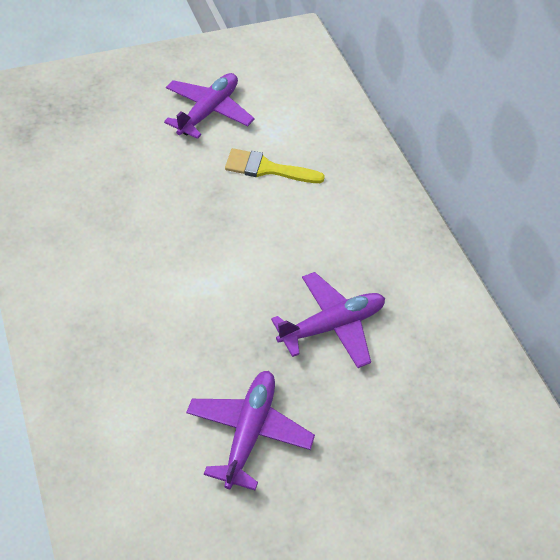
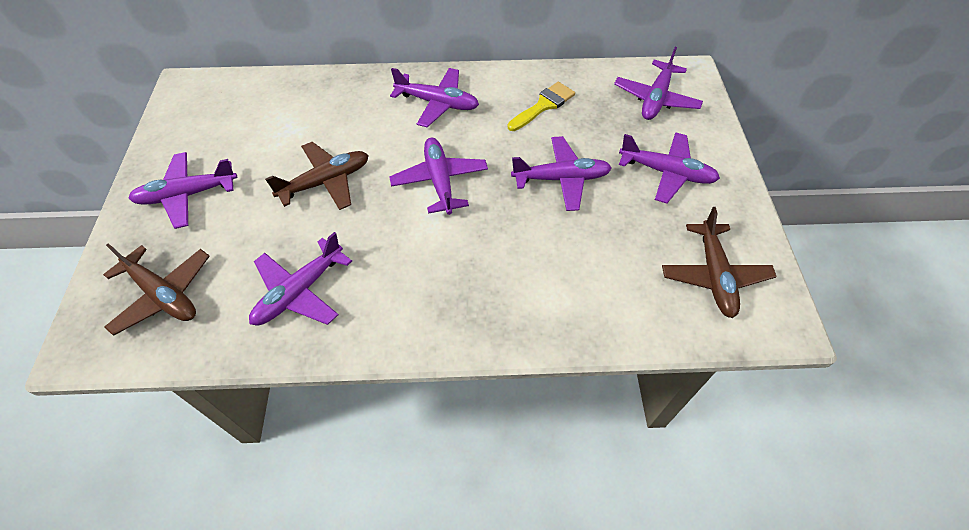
brown plane: none = 0 -> [103,244,210,336] [265,142,369,210] [662,207,777,318] = 3
purple plane: [164,73,255,139] [186,371,315,490] [271,272,385,368] = 3 -> [128,152,237,229] [249,232,352,326] [389,138,488,215] [390,68,479,127] [511,136,612,211] [614,47,703,120] [619,132,720,203] = 7

